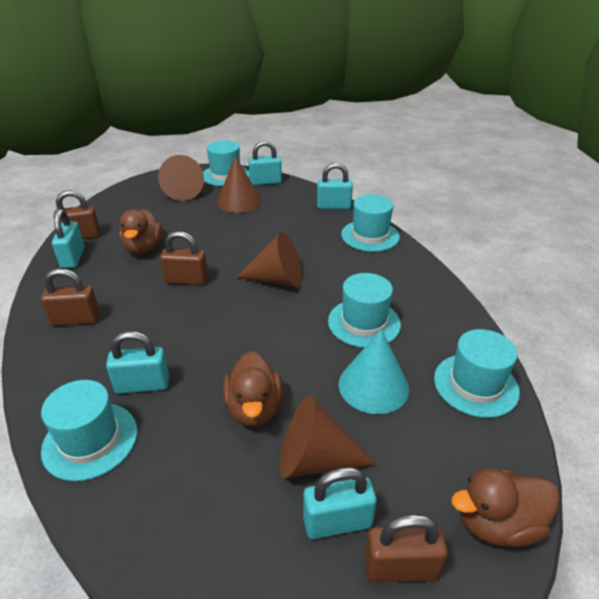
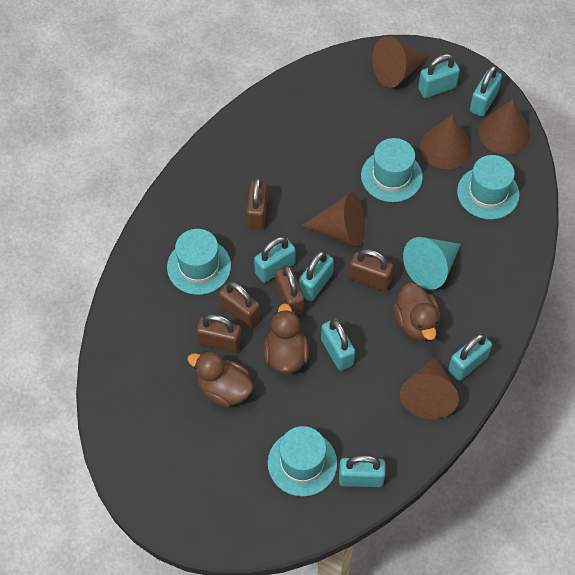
brown cone: [158,155,204,201] [217,155,261,213] [236,233,302,287] [280,396,377,478] = 4 -> [301,192,365,247] [372,36,429,88] [400,356,459,419] [420,114,472,169] [478,99,530,154] = 5
brown padlock: [41,268,100,326] [54,190,100,239] [160,231,208,285] [364,514,448,583] = 4 -> [196,314,242,353] [219,281,260,329] [247,177,268,230] [275,265,304,316] [349,249,393,291] = 5
turquoise hat: [41,380,137,481] [203,140,249,186] [328,273,401,348] [341,194,400,252] [434,329,520,418] = 5 -> [167,229,231,295] [268,426,337,497] [361,138,423,202] [457,155,520,219] = 4
turquoise padlock: [52,209,85,268] [106,331,169,394] [248,141,282,185] [303,467,377,539] [317,163,353,209] = 5 -> [254,236,296,283] [299,251,334,301] [321,319,355,371] [339,455,386,487] [418,54,460,98] [448,333,492,381] [470,65,502,117] = 7

